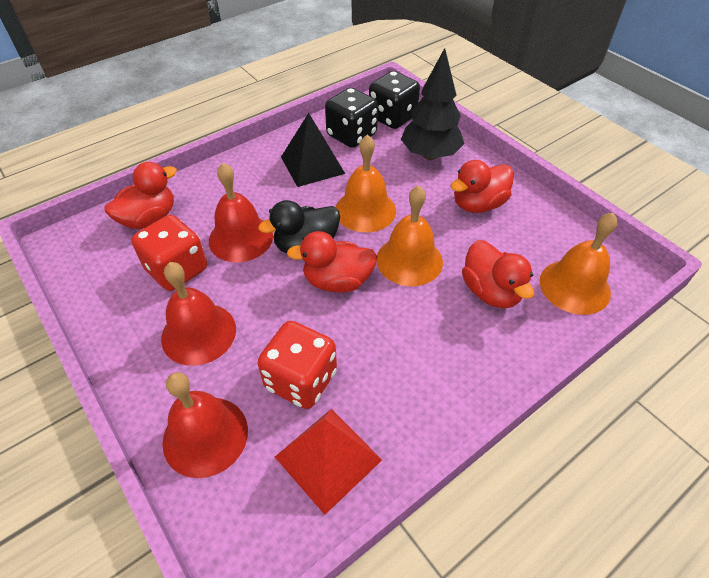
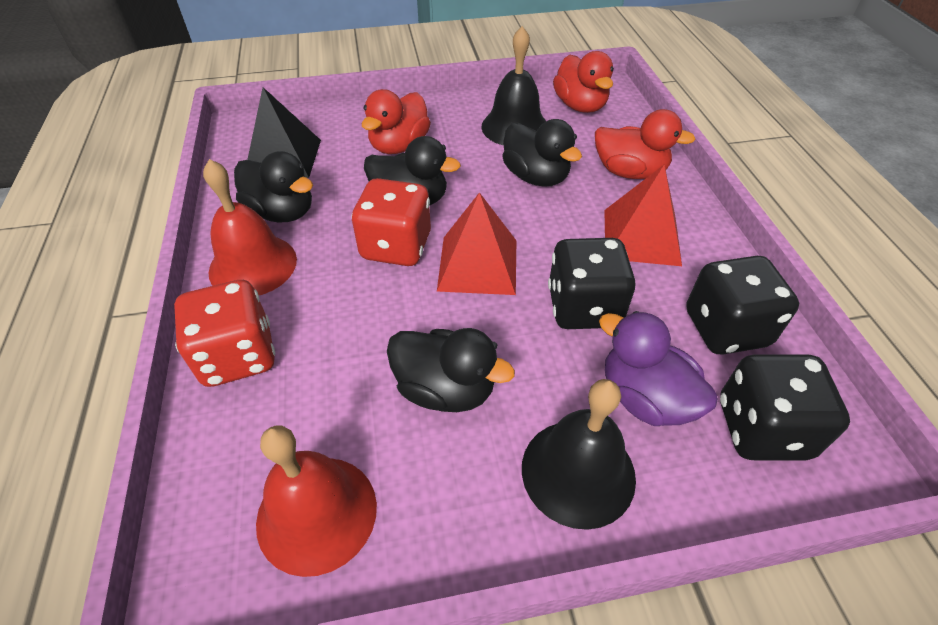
black bell: none = 0 -> [481,26,546,146] [522,379,636,530] = 2
black dice: [325,88,378,148] [369,71,420,129] = 2 -> [548,238,635,329] [686,256,799,355] [720,354,850,461] = 3
black duck: [259,200,340,253] = 1 -> [234,151,313,223] [364,136,461,206] [387,328,515,412] [502,119,582,187] = 4
black tree: [401,48,464,160] = 1 -> none = 0
orange bell: [335,134,396,232] [377,185,443,286] [540,213,618,315] = 3 -> none = 0
purple duck: none = 0 -> [599,311,718,426] = 1
red bell: [161,262,236,366] [162,372,248,478] [209,163,273,262] = 3 -> [203,159,297,295] [256,425,377,577] = 2
red duck: [105,162,177,229] [287,231,378,293] [451,160,514,213] [462,240,534,308] = 4 -> [362,89,431,154] [553,51,614,113] [595,109,696,179] = 3
red pyramid: [275,409,382,515] = 1 -> [437,192,516,295] [604,165,682,266] = 2

